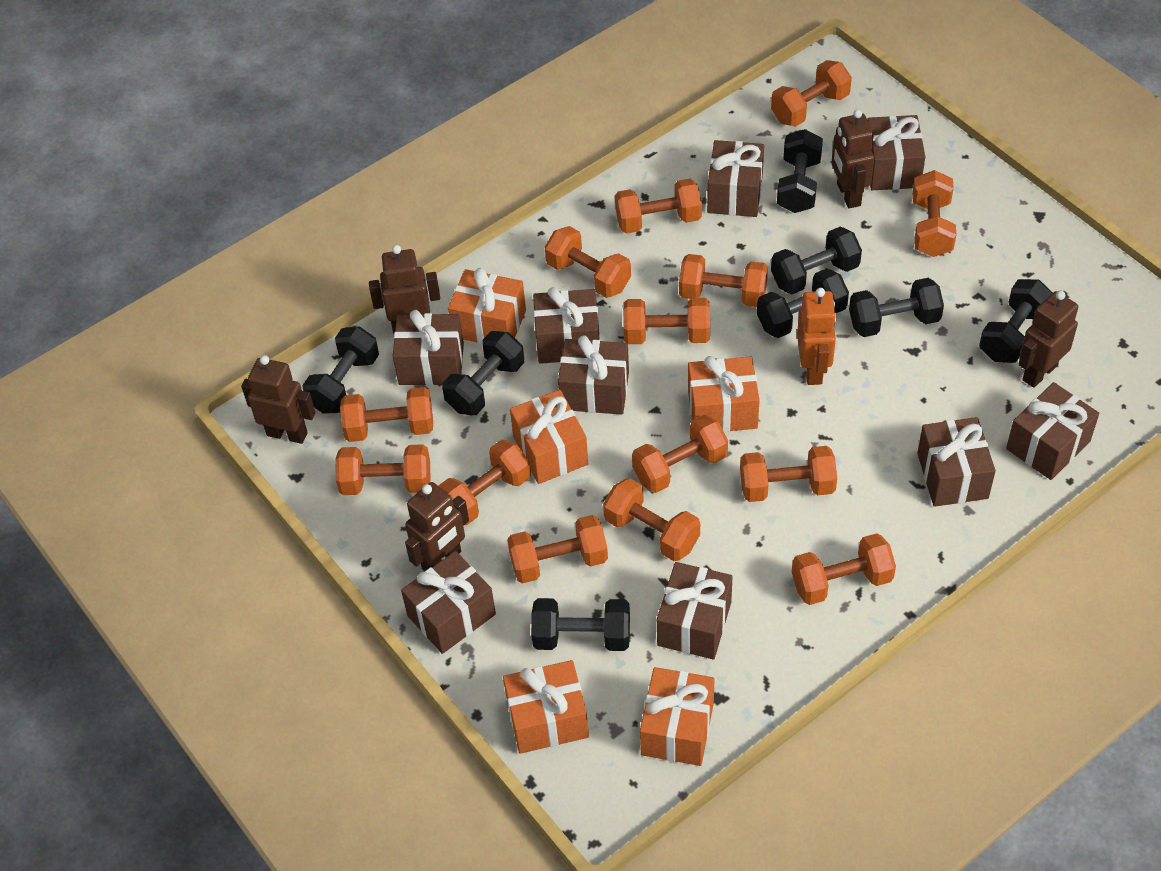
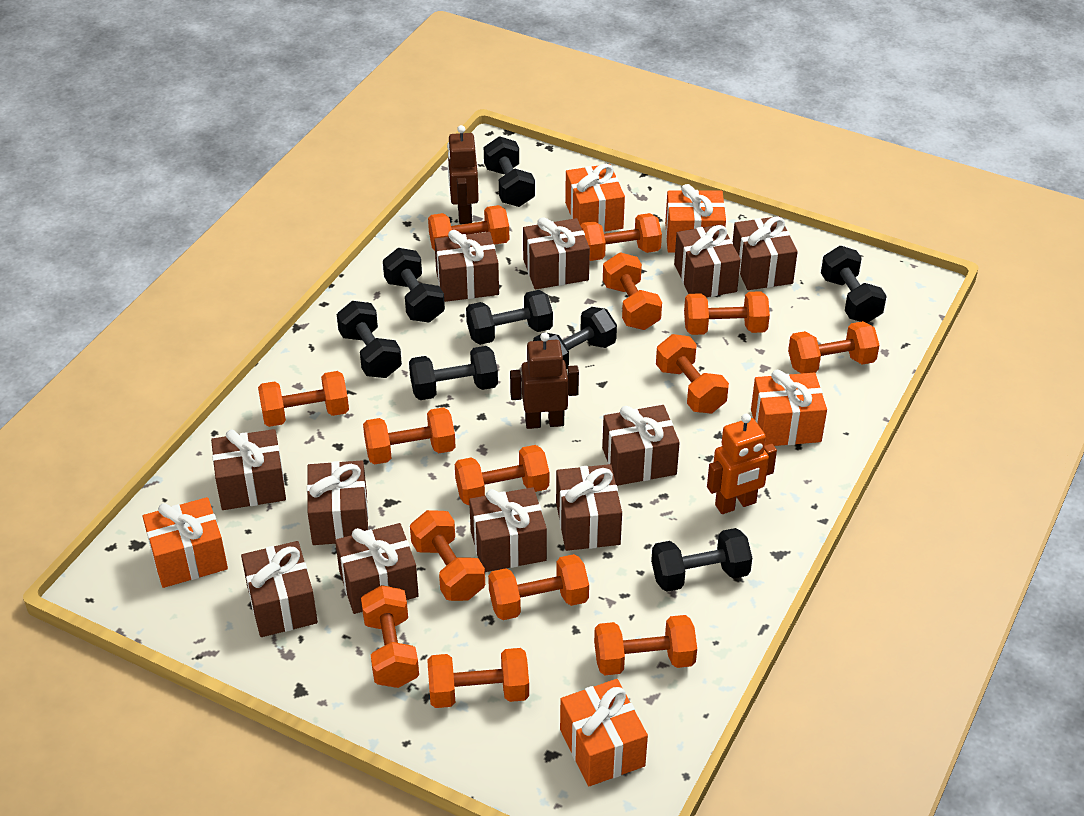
brown gift: [393,310,464,385] [401,551,496,654] [533,287,600,364] [558,335,629,415] [657,562,733,659] [707,140,764,217] [867,115,925,190] [917,417,996,507] [1006,382,1099,480] = 9 -> [211,429,286,510] [241,541,318,637] [307,460,368,545] [335,523,419,614] [434,230,499,302] [469,487,547,572] [523,217,590,289] [556,464,622,551] [602,405,680,486] [674,224,741,297] [733,216,798,290] = 11
brown robot: [241,355,315,444] [369,245,440,334] [405,482,469,571] [831,109,874,208] [1018,290,1078,388] = 5 -> [447,125,479,224] [510,332,579,429] = 2

